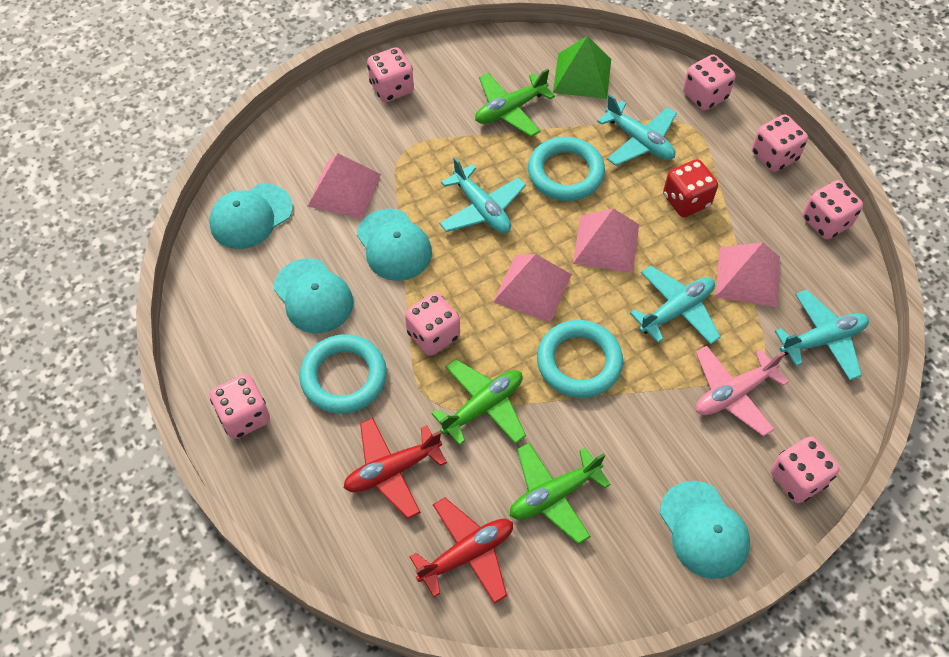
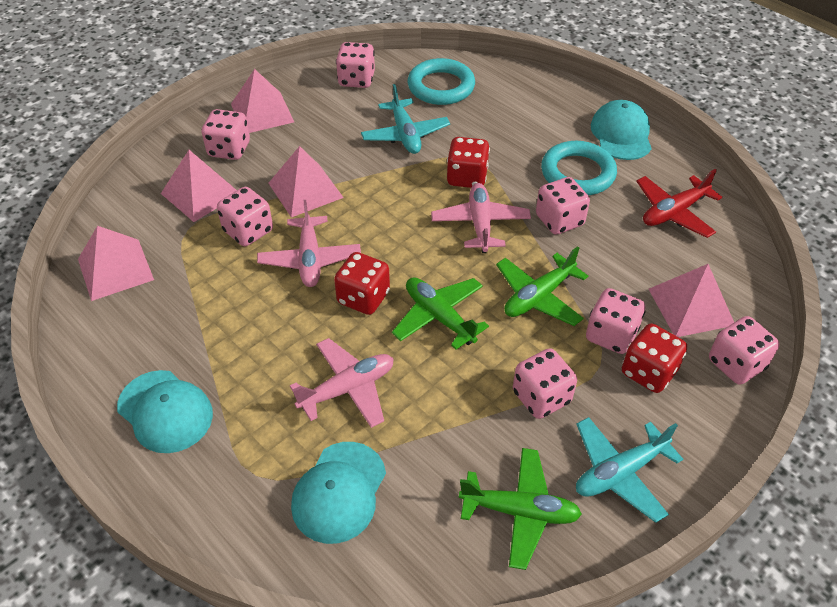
green pyramid: [553,36,611,99] = 1 -> none = 0
pink plane: [696,346,789,437] = 1 -> [257,200,361,287] [290,338,394,428] [431,183,531,253] = 3
pink pyramid: [308,153,381,219] [493,254,572,323] [573,208,639,273] [715,242,780,307] = 4 -> [78,226,154,301] [161,150,237,222] [231,69,294,133] [268,146,344,217] [649,264,734,337] = 5
red dice: [663,159,718,217] = 1 -> [334,252,390,315] [447,137,490,188] [622,323,687,393] = 3
red plane: [344,418,447,519] [409,498,513,604] = 2 -> [636,169,722,238] = 1
turquoise cap: [209,184,293,249] [274,258,353,333] [357,209,432,281] [660,481,750,579] = 4 -> [117,370,213,453] [291,442,386,544] [591,100,652,160] = 3
turquoise plane: [439,157,526,234] [597,95,677,166] [630,266,721,344] [775,290,869,380] = 4 -> [361,84,450,154] [576,417,683,523] = 2
turquoise ring: [300,334,387,414] [528,137,605,201] [537,320,623,398] = 3 -> [408,58,475,105] [541,141,617,195] = 2

